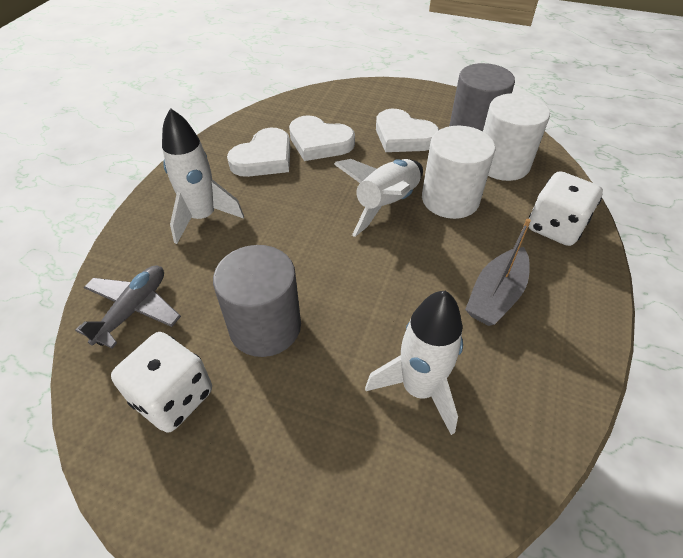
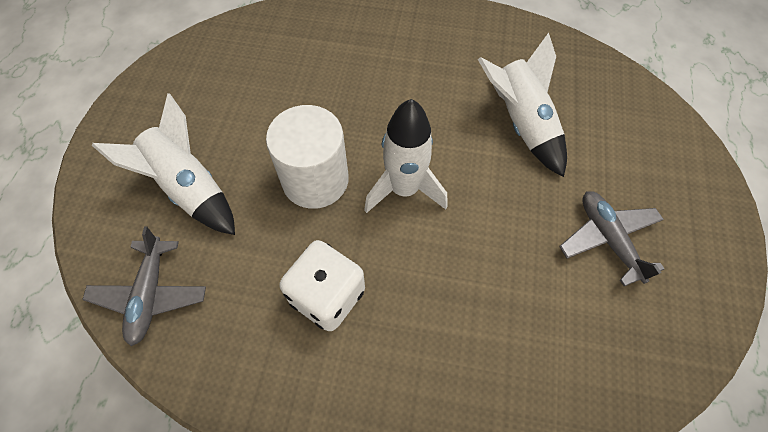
grey boat: [465,219,531,326] = 1 -> none = 0
grey cylinder: [213,245,301,357] [449,63,515,131] = 2 -> none = 0
grey plane: [75,265,181,349] = 1 -> [82,227,206,346] [559,191,665,286] = 2
white cylinder: [422,126,495,219] [483,93,550,181] = 2 -> [266,105,349,209] = 1
white dice: [111,332,212,433] [528,171,603,246] = 2 -> [279,240,365,331] = 1
white heart: [227,128,290,177] [289,115,355,161] [376,109,440,152] = 3 -> none = 0

